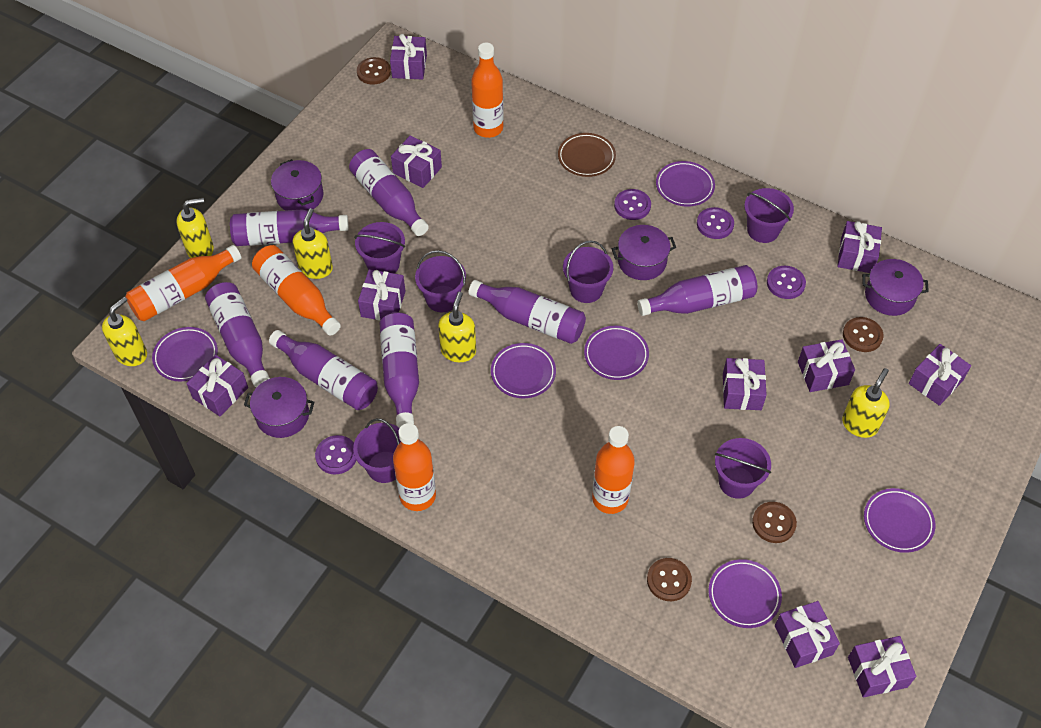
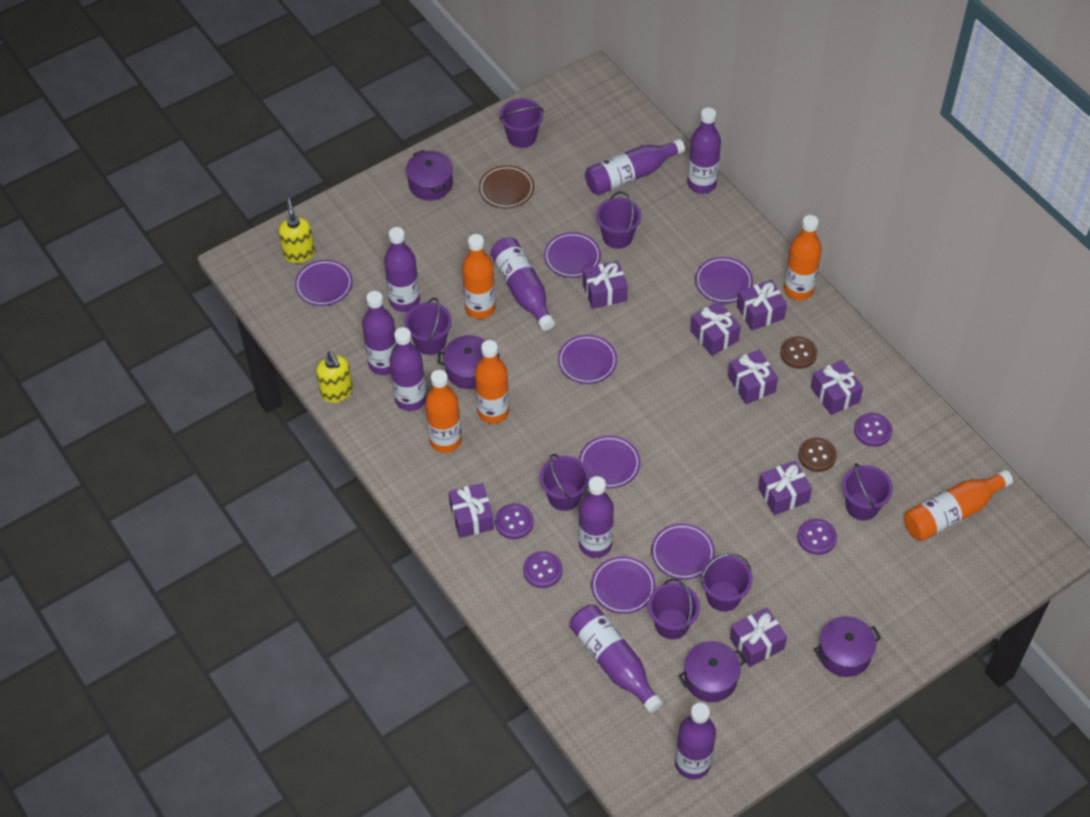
brown button: [357,57,391,84] [647,558,692,601] [752,502,797,543] [843,317,883,352] = 4 -> [780,336,817,369] [798,437,837,472] = 2
purple bottle: [205,282,270,387] [230,209,349,246] [269,330,378,410] [349,149,429,236] [379,312,419,428] [468,280,586,344] [637,265,757,316] = 7 -> [362,291,396,375] [384,227,420,312] [390,327,426,411] [490,238,555,331] [570,605,663,713] [579,476,614,558] [585,139,685,195] [675,703,716,780] [688,107,721,194] = 9
purple bucket: [353,418,401,483] [354,222,405,274] [415,250,466,312] [563,240,613,303] [715,438,771,499] [744,188,794,243] = 6 -> [404,298,452,355] [499,98,544,148] [539,454,590,511] [596,191,641,249] [648,579,700,639] [700,553,753,612] [842,463,893,521] = 7
purple gift: [186,355,248,416] [358,269,406,321] [390,34,427,80] [391,135,442,188] [723,358,767,410] [775,601,840,668] [798,339,855,392] [837,221,882,273] [848,636,916,698] [909,344,971,406] = 10 -> [449,483,494,538] [583,261,628,309] [690,301,741,356] [728,350,778,404] [730,607,787,667] [737,280,787,331] [758,461,812,515] [811,360,863,415] = 8
purple plate: [152,327,218,381] [491,343,556,398] [584,325,649,380] [656,161,715,207] [708,559,782,628] [864,488,935,553] = 6 -> [295,260,353,306] [544,232,601,278] [558,335,617,384] [579,436,641,489] [591,556,656,614] [651,523,715,580] [695,257,753,303] = 7
yellow soap dispenser: [102,297,147,366] [176,198,214,258] [292,208,333,279] [438,292,476,362] [842,368,890,438] = 5 -> [279,199,315,263] [316,351,353,403] = 2

